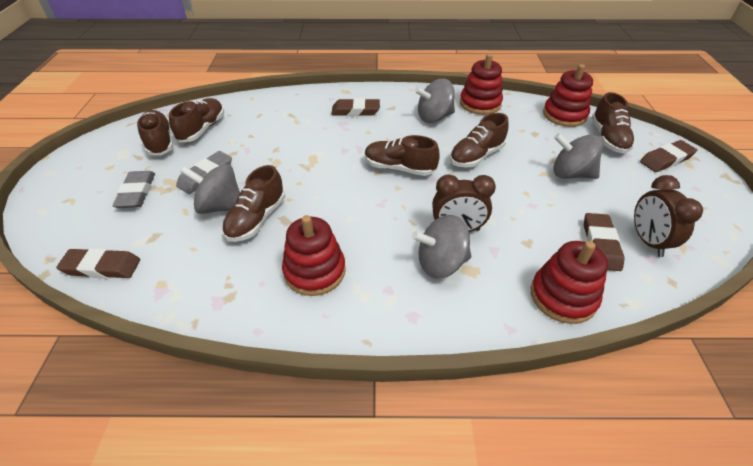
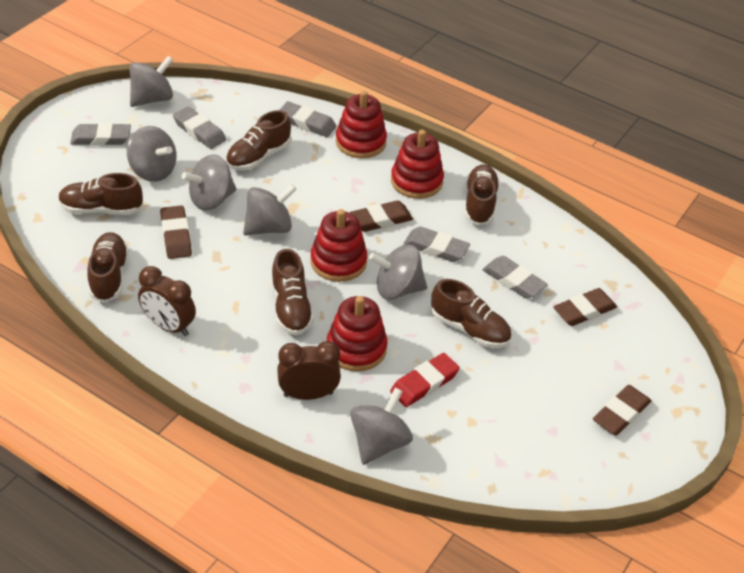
grey eraser: [112,171,155,208] [176,151,232,194] = 2 -> [70,123,131,146] [173,107,226,149] [279,101,337,137] [403,226,470,262] [482,256,548,299] = 5
grey spinning top: [181,164,240,214] [412,215,471,278] [415,79,455,123] [553,133,603,179] = 4 -> [127,126,177,182] [130,56,173,107] [181,154,236,211] [243,184,297,235] [350,388,413,465] [369,245,427,300] = 6
red eraser: none = 0 -> [390,353,460,407] = 1

